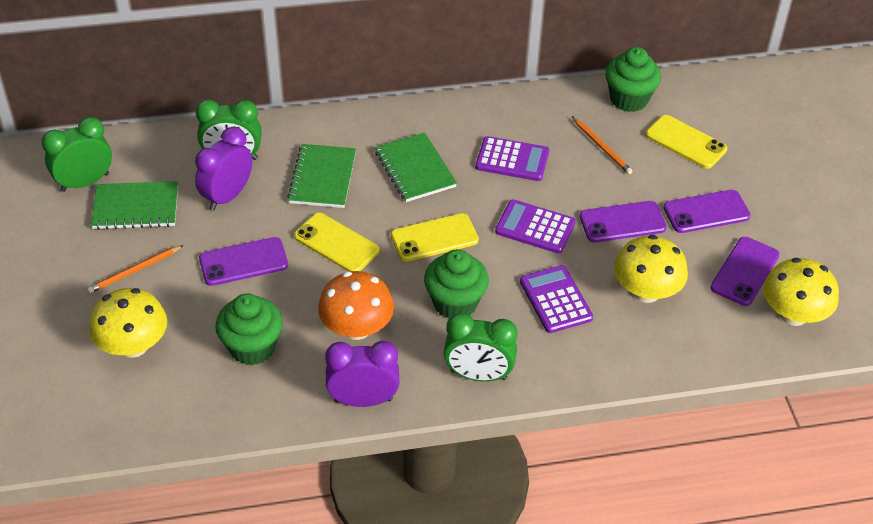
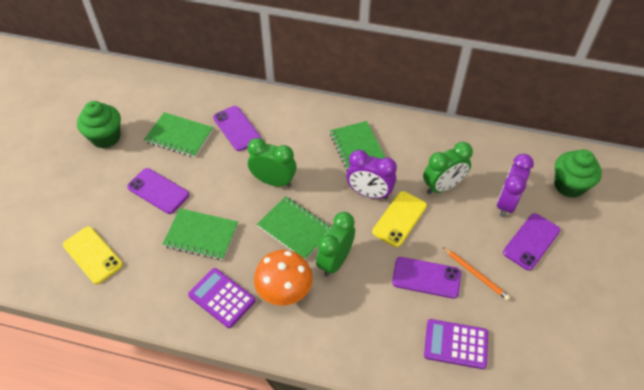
green cupcake: [215,293,283,365] [424,249,489,319] [605,47,661,112] = 3 -> [77,101,121,149] [554,149,602,198] = 2
green notebook: [91,181,178,230] [287,144,356,208] [375,133,457,202] = 3 -> [144,112,213,158] [163,208,238,260] [257,196,331,260] [330,121,385,171] = 4
orange pencil: [87,245,184,293] [572,116,633,174] = 2 -> [443,247,510,300] = 1
purple calculator: [476,136,549,181] [495,199,576,254] [520,265,593,333] = 3 -> [188,268,256,328] [424,319,488,369] = 2
yellow mushroom: [89,288,167,358] [614,235,688,303] [763,258,839,326] = 3 -> none = 0
yellow phone: [294,213,379,272] [391,213,479,262] [646,115,727,169] = 3 -> [63,226,123,284] [372,191,427,247] = 2

